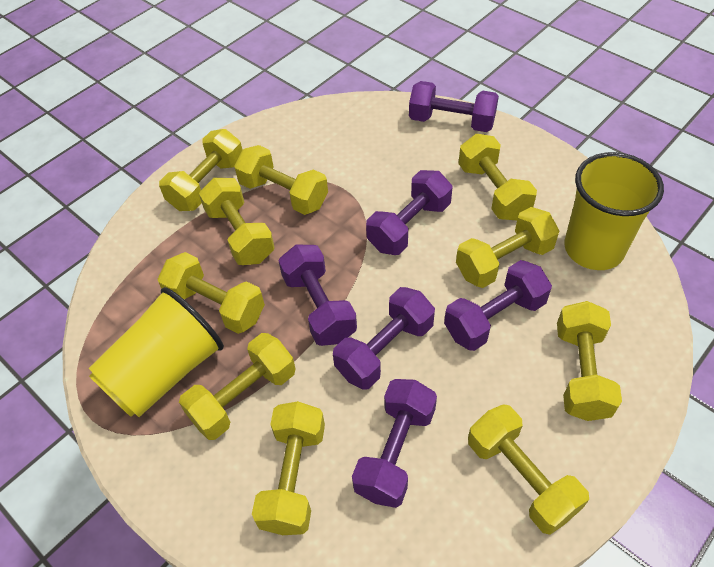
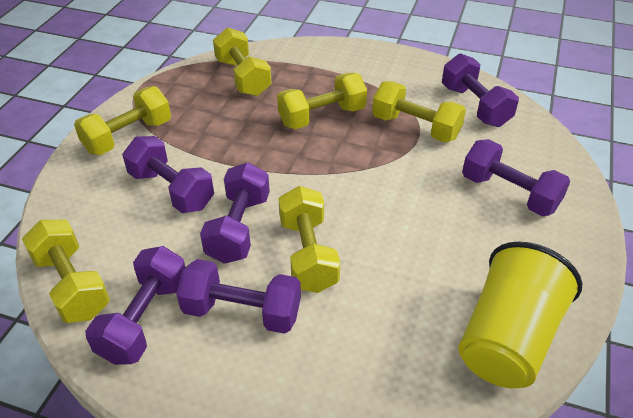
yellow cup: [89,287,224,417] [564,152,664,270] = 2 -> [458,242,582,388] = 1
yellow dumbbell: [158,252,265,334] [159,129,242,211] [179,333,296,440] [199,178,275,265] [234,145,328,215] [252,401,325,535] [456,207,559,288] [458,134,537,220] [468,404,589,535] [557,301,622,421] = 10 -> [22,220,110,323] [74,86,171,155] [213,27,272,96] [277,73,367,129] [279,186,340,293] [372,81,466,143] = 6

